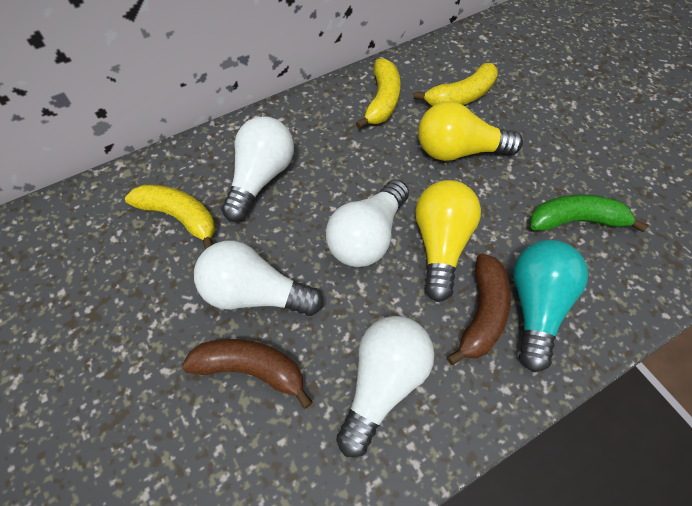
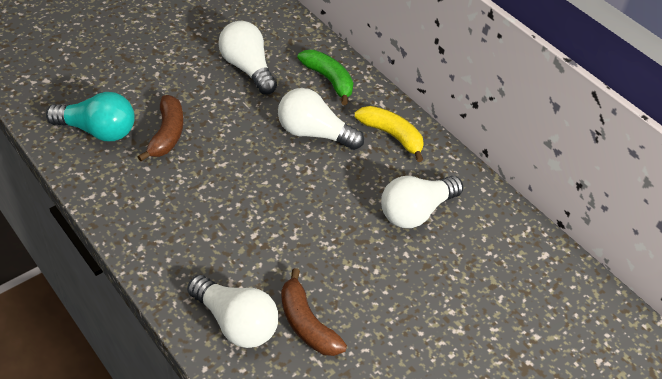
yellow banana: [125,184,215,249] [356,58,400,129] [414,63,498,106] = 3 -> [354,106,424,162] = 1
yellow light bulb: [415,180,481,302] [418,101,523,161] = 2 -> none = 0

